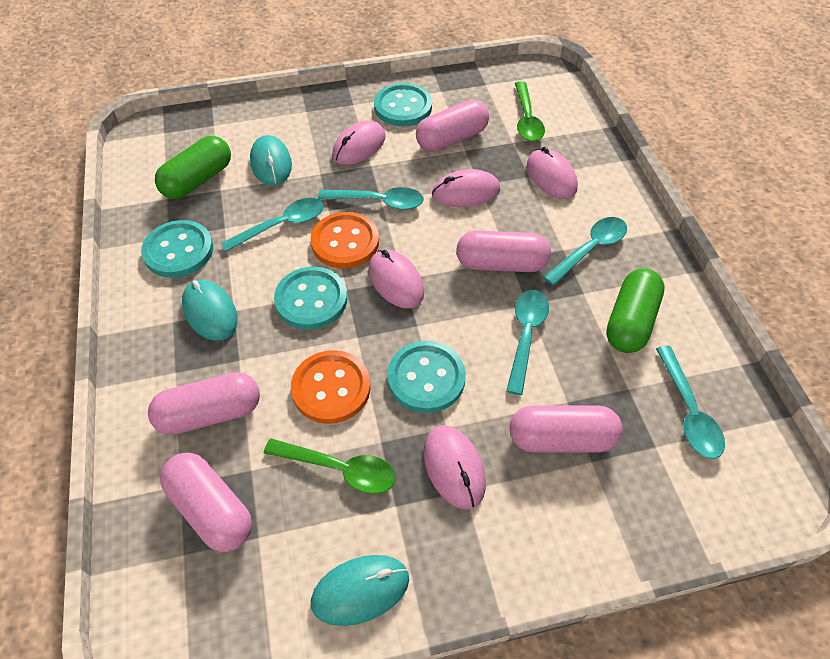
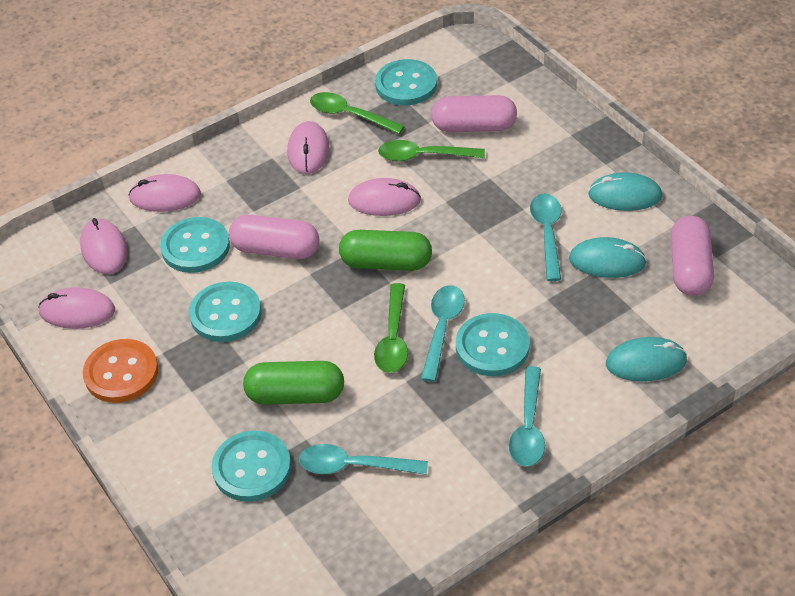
green spoon: [264,438,396,494] [515,81,545,142] = 2 -> [310,92,405,134] [374,283,408,373] [378,140,485,161] = 3
orange button: [291,350,371,424] [310,212,379,268] = 2 -> [83,339,158,403] = 1
pink capsule: [148,372,260,435] [160,453,252,552] [416,100,489,152] [456,231,551,272] [510,405,623,453] = 5 -> [229,215,319,259] [431,95,517,132] [671,216,714,296] = 3
turquoise button: [141,220,213,278] [274,267,347,330] [374,83,432,126] [387,341,466,413] = 4 -> [160,217,230,273] [189,282,261,342] [212,431,291,502] [375,59,437,105] [456,313,530,376] = 5
turquoise spoon: [221,198,324,252] [318,187,424,210] [506,290,549,395] [543,217,627,286] [656,346,725,459] = 5 -> [299,444,428,475] [421,285,465,382] [509,366,545,467] [530,194,561,281] = 4

